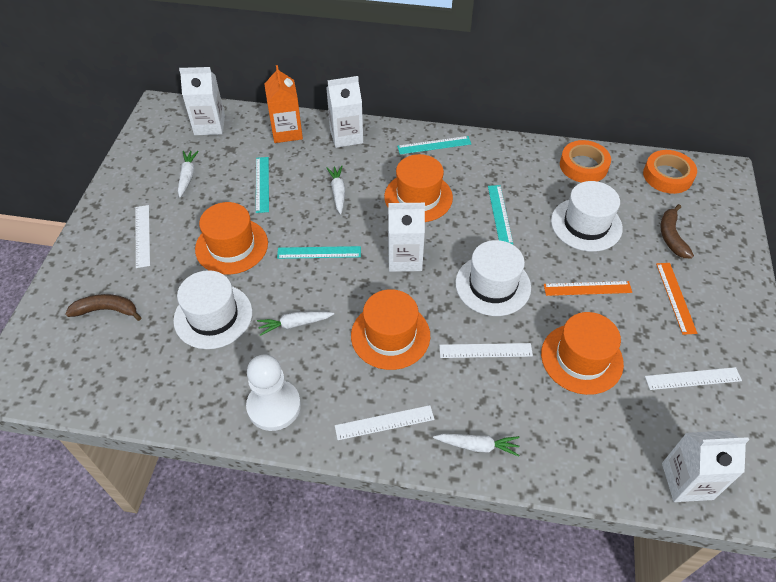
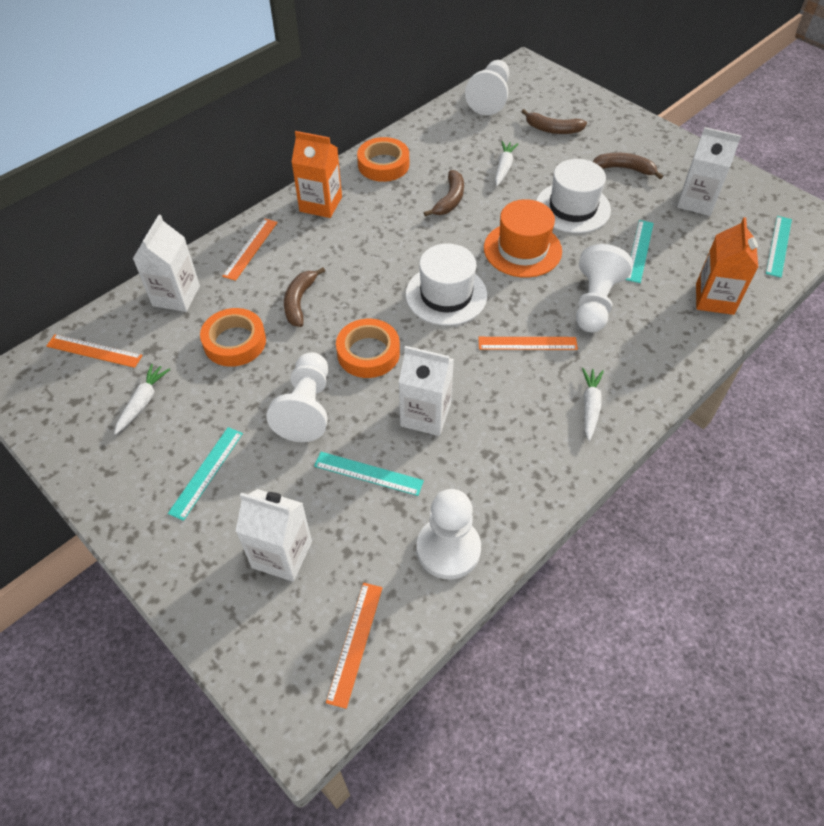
brown banana: [65,294,142,321] [660,204,694,259] = 2 -> [284,267,325,327] [424,170,464,217] [521,109,587,134] [593,153,663,179] = 4
orange carton: [264,65,303,143] = 1 -> [291,131,342,218] [696,217,758,315] = 2
orange hat: [195,202,268,275] [351,289,430,370] [384,154,453,222] [541,312,624,395] = 4 -> [484,199,562,278] = 1
orange ruler: [544,281,632,296] [656,263,697,335] = 2 -> [46,334,143,368] [222,219,278,281] [326,583,383,709] [478,337,578,350] = 4
orange tape: [560,140,611,183] [643,150,697,194] = 2 -> [200,308,266,367] [336,318,400,378] [357,137,409,182] = 3
white carrot: [178,151,199,197] [257,311,334,336] [326,166,345,215] [433,434,520,457] = 4 -> [114,364,170,435] [495,141,518,186] [582,368,604,441] = 3
white hat: [173,270,252,349] [455,240,531,316] [551,181,623,252] = 3 -> [406,243,487,326] [536,159,611,233] = 2
white pawn: [246,355,301,431] = 1 -> [266,352,328,442] [417,489,481,579] [465,60,509,115] [576,244,633,333] = 4
white ruler: [136,205,150,268] [335,405,434,440] [439,343,533,358] [645,367,742,390] = 4 -> none = 0

